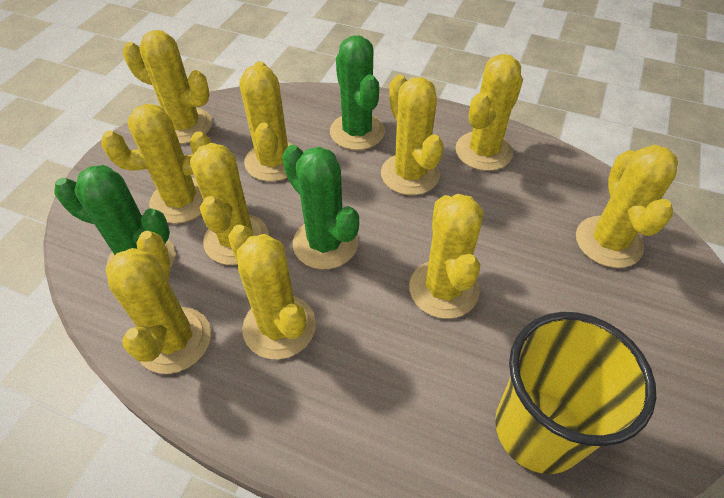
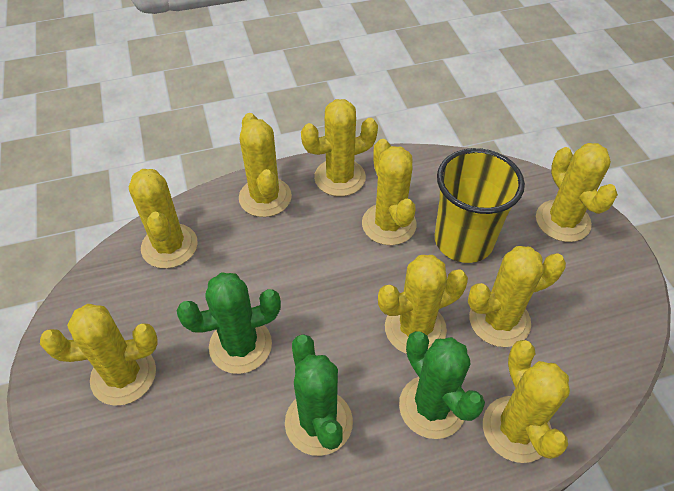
yellow cactus: [101,104,211,224] [106,231,211,374] [123,30,212,144] [190,143,269,265] [228,225,316,359] [239,61,293,182] [381,75,444,195] [409,194,483,319] [455,54,523,171] [576,145,678,268] = 10 -> [40,304,158,406] [129,169,198,269] [239,113,292,217] [301,99,378,196] [362,139,416,245] [378,255,468,354] [468,246,566,347] [483,340,570,463] [536,143,618,242] = 9

